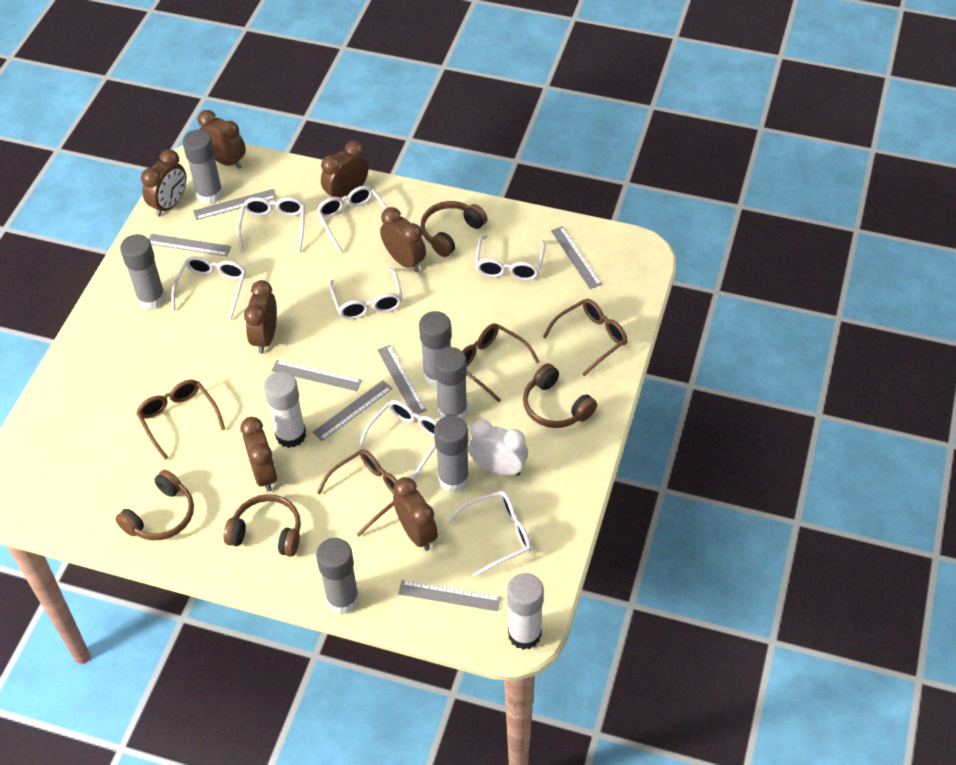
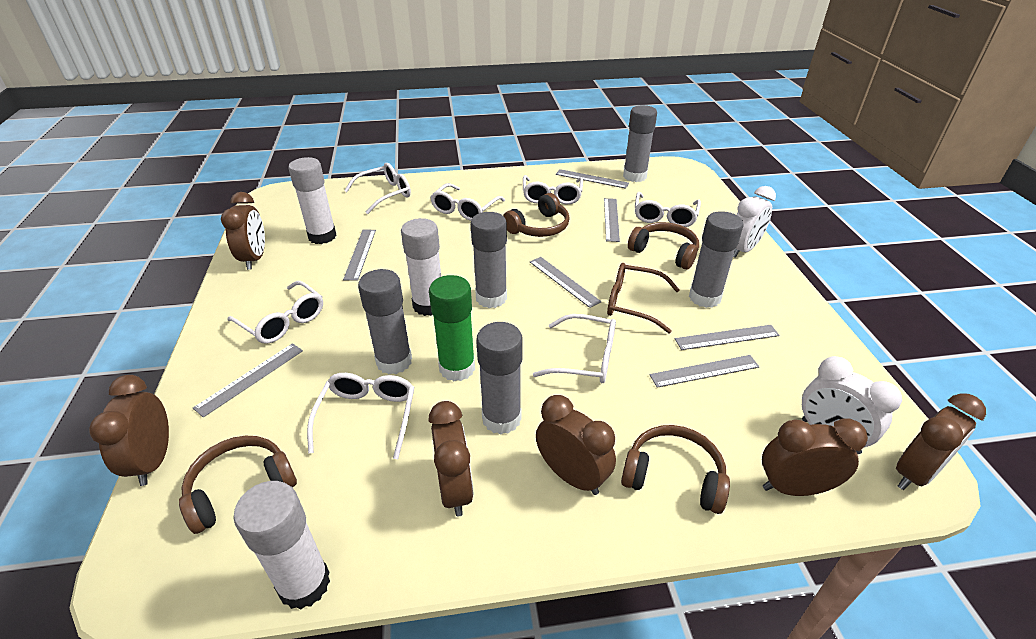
brown clock: [141,149,186,217] [198,110,246,169] [240,417,277,492] [244,280,277,354] [321,141,368,198] [380,207,426,272] [393,477,438,551] = 7 -> [89,375,169,486] [221,192,265,270] [429,401,473,516] [536,395,616,495] [762,419,868,496] [896,393,986,490] = 6
brown glasses: [136,380,225,460] [317,449,397,537] [462,323,539,402] [543,299,628,376] = 4 -> [607,263,680,333] = 1
green glue stick: none = 0 -> [429,275,475,381] = 1
grey glue stick: [120,234,166,310] [183,130,223,204] [316,538,359,614] [419,311,452,387] [434,347,468,419] [434,416,469,492] = 6 -> [358,269,412,374] [471,212,507,308] [476,322,523,434] [623,105,657,182] [689,211,744,308] = 5
white clock: [468,419,528,476] = 1 -> [733,186,776,258] [802,356,902,454] = 2
white glue stick: [264,371,306,448] [507,573,544,650] = 2 -> [233,481,330,610] [289,157,337,244] [401,218,441,316] = 3

